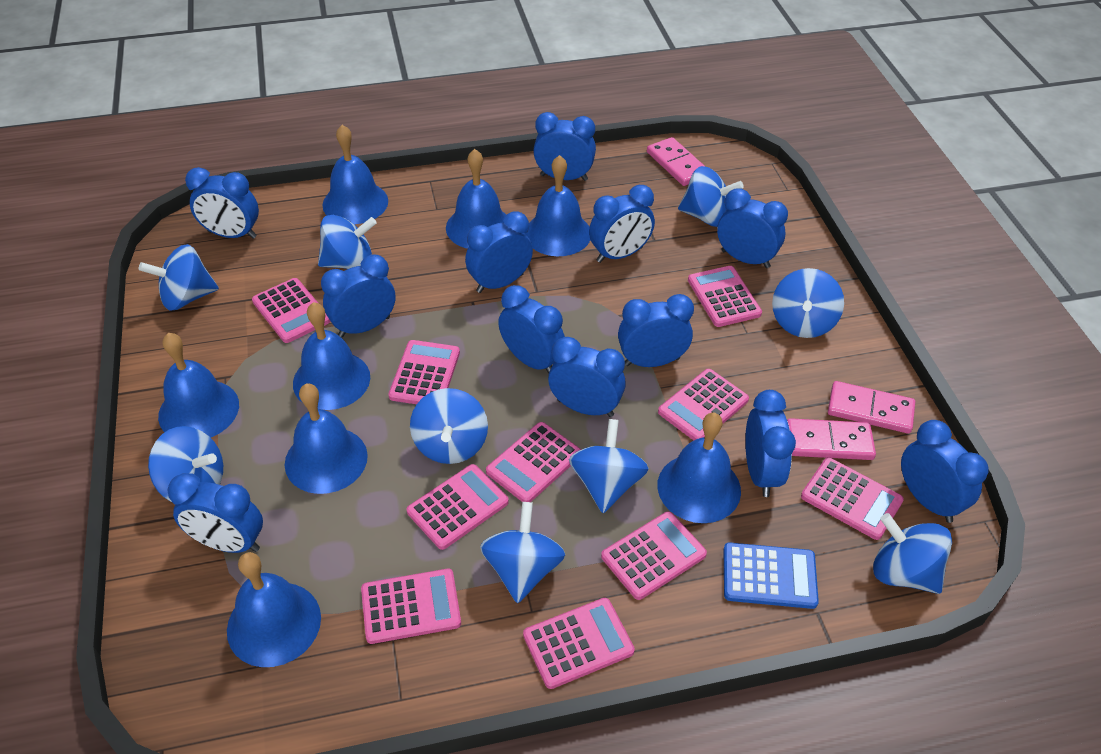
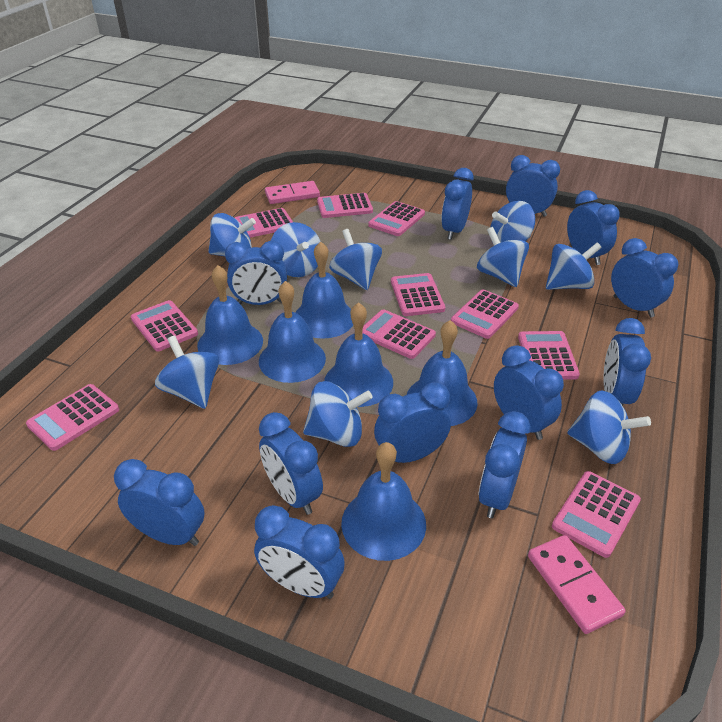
blue bell: [158,333,239,438] [227,552,321,667] [285,383,368,494] [293,302,370,410] [322,125,388,224] [446,149,506,249] [525,155,590,256] [657,412,741,523] = 8 -> [197,265,263,365] [259,281,326,383] [295,242,353,339] [324,302,393,407] [341,442,426,561] [407,320,478,426] = 6
blue calculator: [724,542,819,609] = 1 -> none = 0
pink domino: [647,137,706,186] [787,418,876,460] [828,381,915,434] = 3 -> [265,181,320,204] [528,535,626,634] = 2

